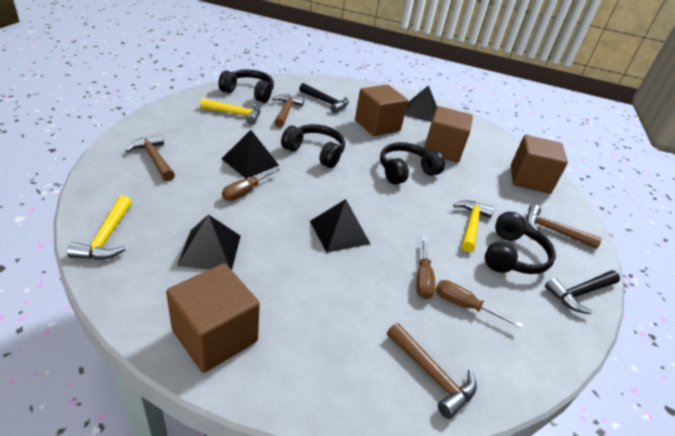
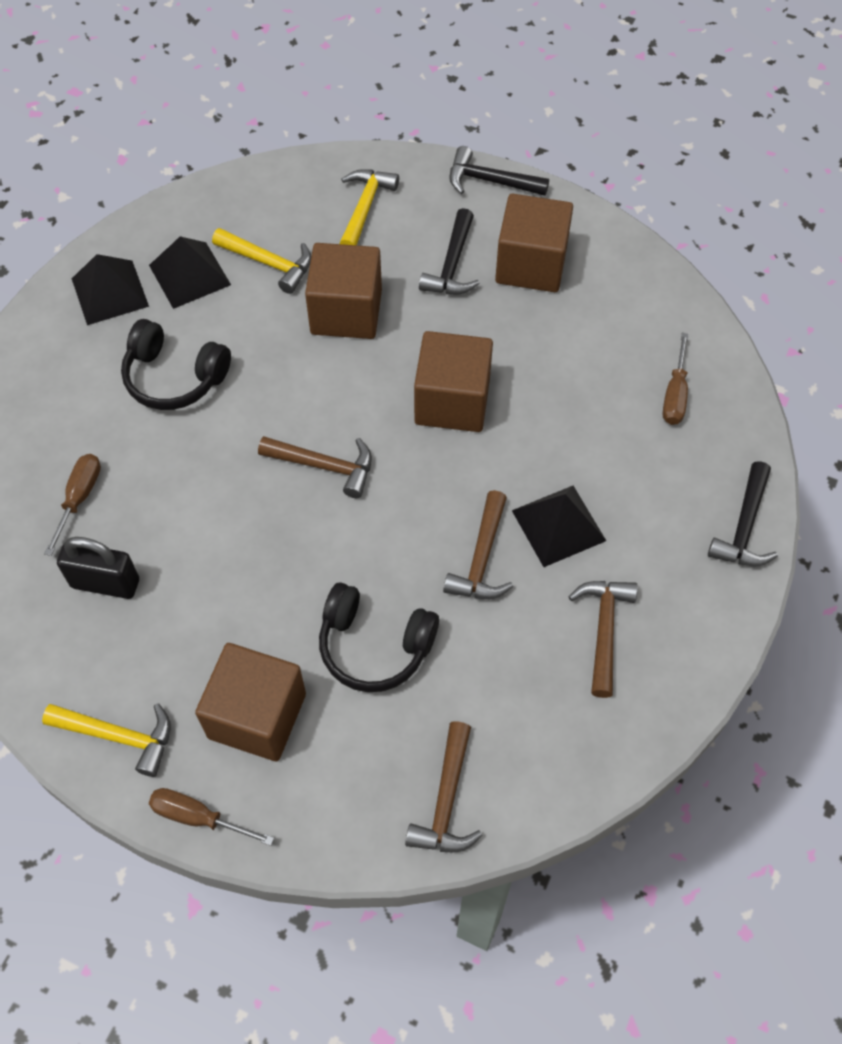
black hammer: [299,83,349,113] [545,270,620,314] = 2 -> [419,208,480,294] [449,146,549,196] [708,461,778,566] = 3
black headphones: [218,69,274,103] [281,124,345,168] [380,142,445,185] [485,212,556,274] = 4 -> [121,319,231,410] [319,582,439,692] = 2
black padlock: none = 0 -> [57,537,139,599] = 1
black pyramid: [177,215,241,270] [222,130,279,179] [310,199,370,253] [405,85,437,122] = 4 -> [72,254,149,325] [149,236,231,309] [512,486,606,567] = 3

